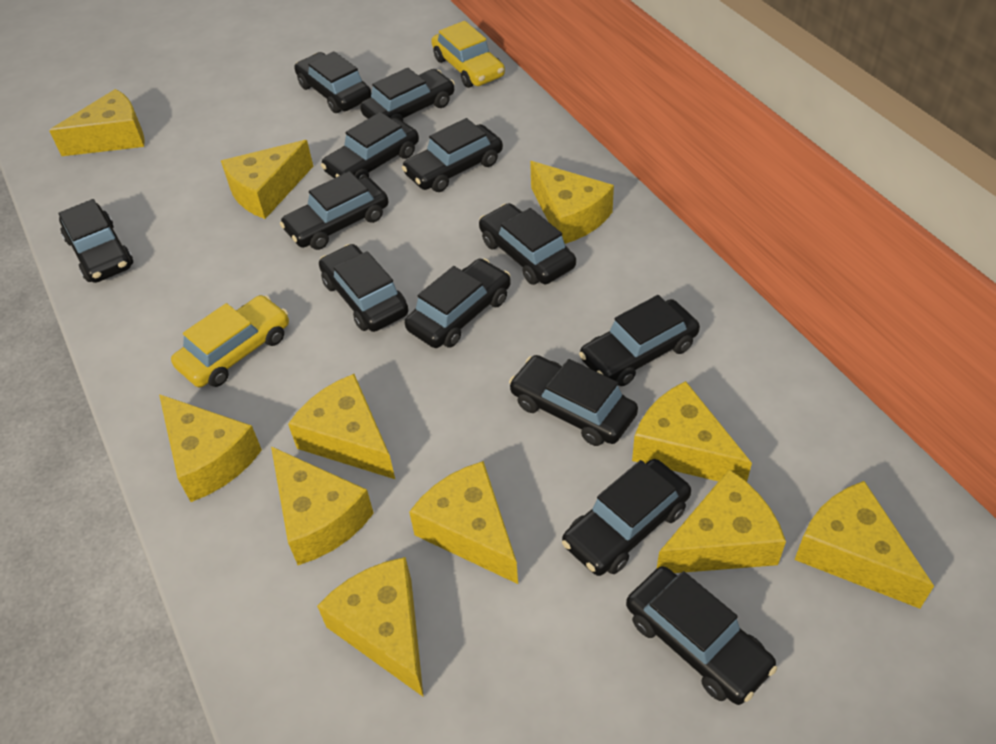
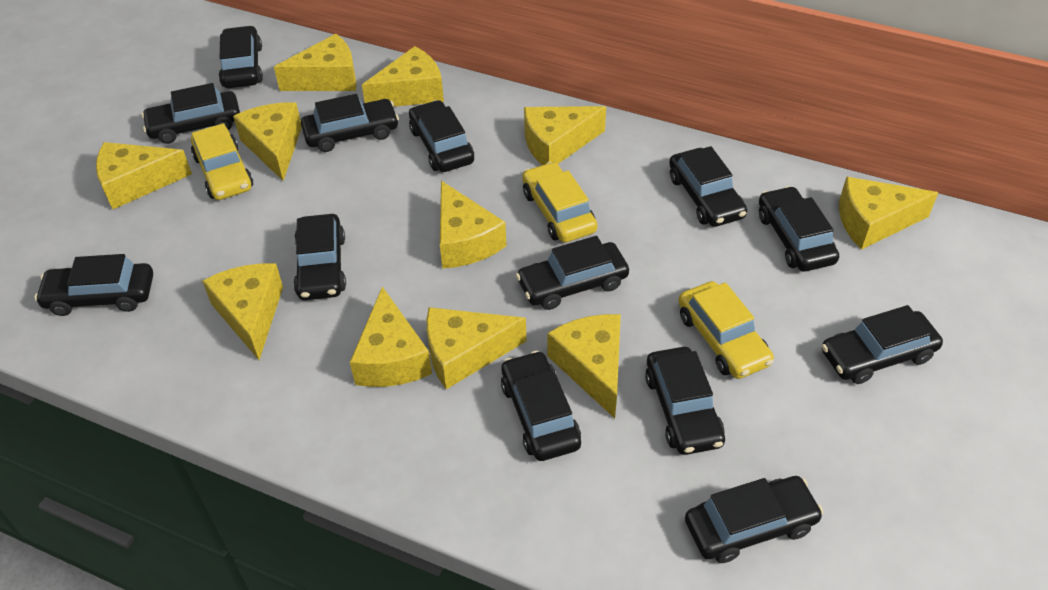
yellow car: [171,295,289,387] [431,21,505,88] = 2 -> [191,123,253,200] [522,162,597,243] [678,281,774,379] = 3

